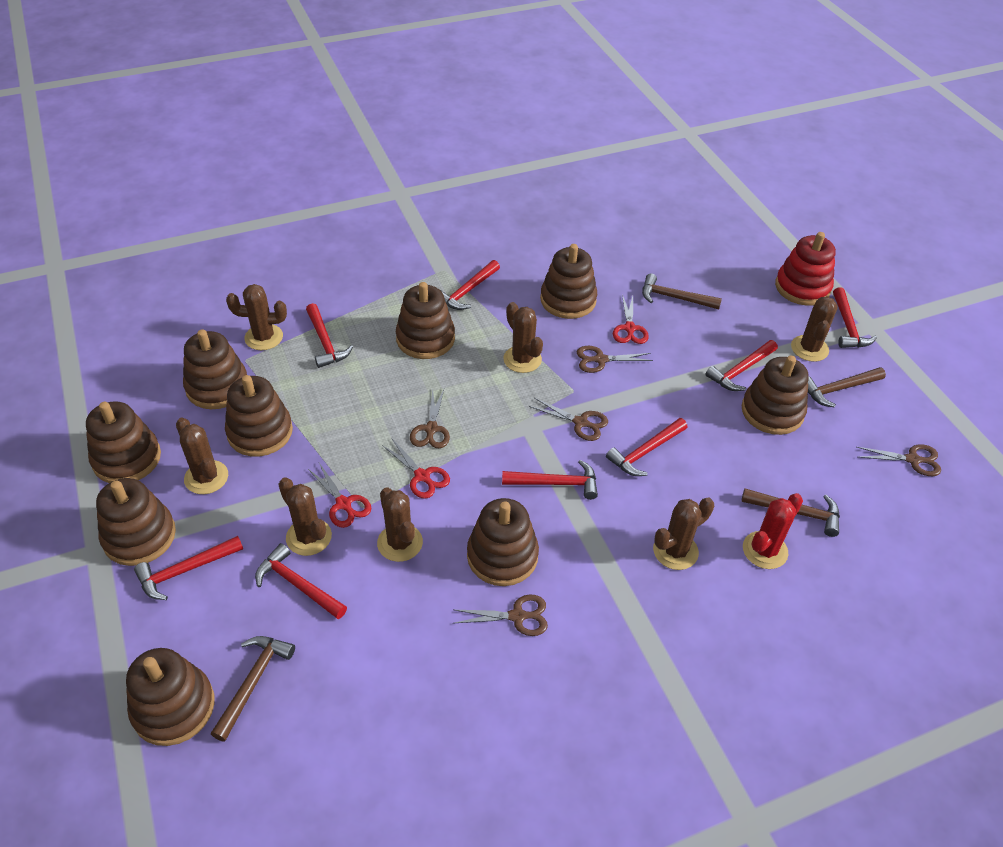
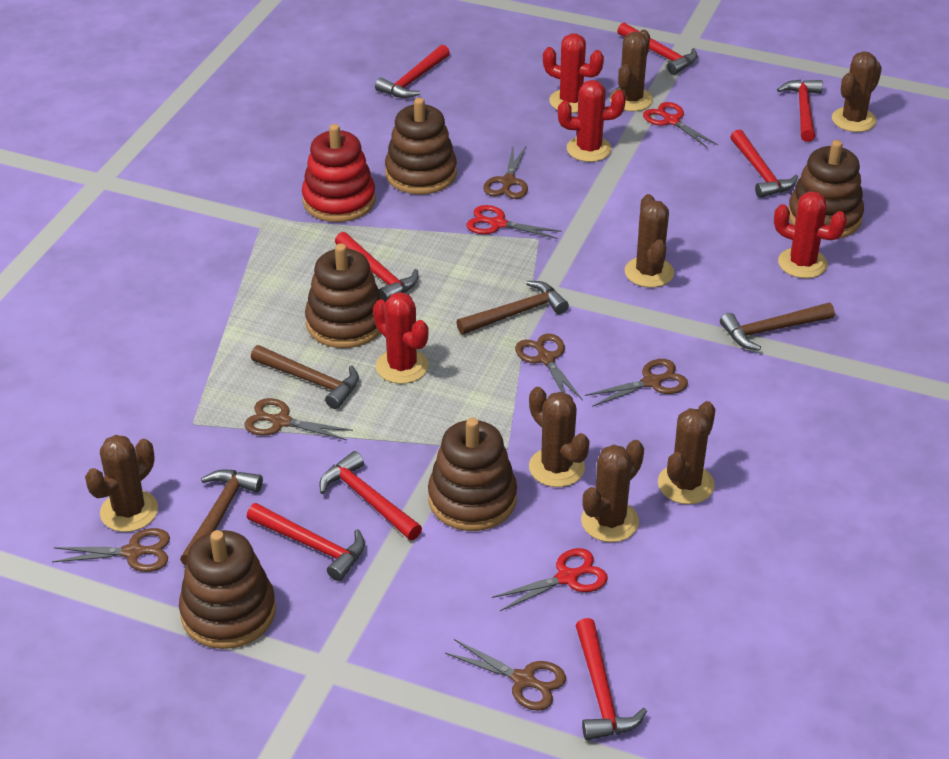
brown scissors: [410,389,450,448] [455,595,548,636] [529,398,608,441] [577,346,653,373] [857,444,941,476] = 5 -> [52,528,170,572] [244,398,353,440] [445,639,566,711] [483,146,528,199] [515,334,583,400] [585,359,688,407] = 6
brown stacking toy: [86,401,161,483] [96,478,176,566] [126,648,215,746] [183,329,247,409] [225,375,293,456] [396,282,455,359] [467,498,539,586] [540,244,597,319] [742,356,809,435] = 9 -> [179,530,276,649] [305,244,382,348] [385,98,457,195] [428,418,517,531] [788,140,864,238] = 5
red cactus: [743,493,803,569] = 1 -> [373,292,429,384] [543,33,604,113] [558,80,626,162] [774,192,847,278] = 4

